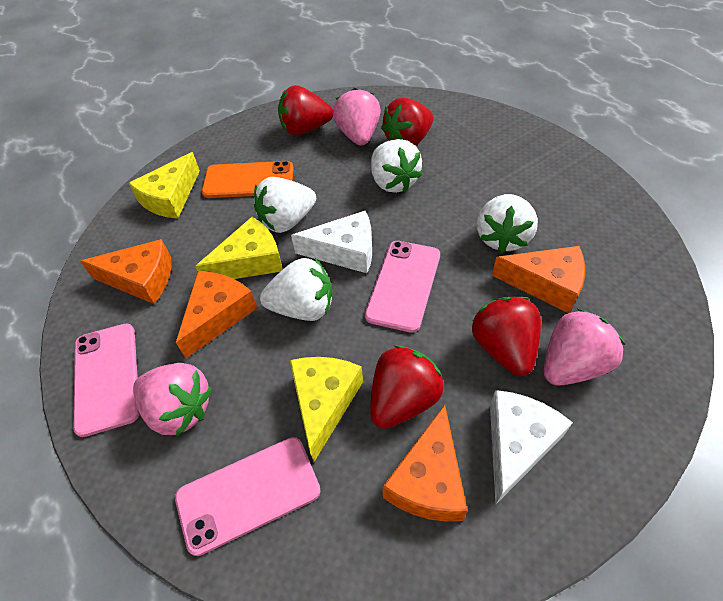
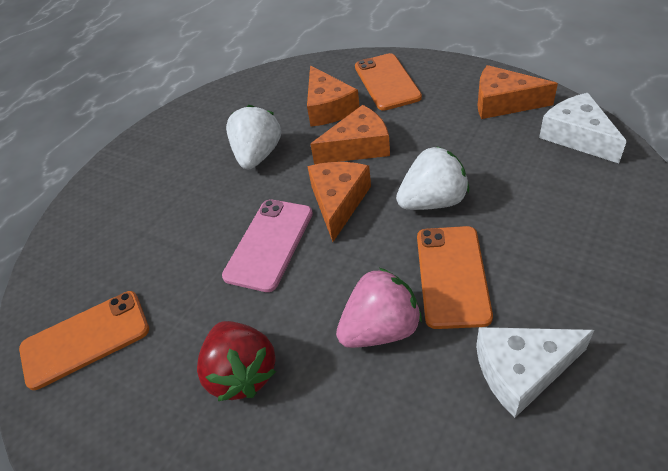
orange phone: [202,161,294,198] = 1 -> [19,291,149,390] [355,53,422,111] [417,226,493,329] = 3
pink phone: [73,323,140,437] [175,437,321,556] [365,241,440,333] = 3 -> [222,200,313,292] = 1
pink strawberry: [133,363,212,436] [333,88,381,146] [544,308,625,386] = 3 -> [336,268,422,348] = 1
red strawberry: [278,85,333,136] [370,345,444,429] [381,98,434,146] [472,297,541,376] = 4 -> [197,321,276,401] = 1
white strawberry: [254,177,316,233] [260,258,333,321] [371,139,422,193] [477,194,538,253] = 4 -> [226,105,281,169] [396,146,469,210] = 2
yellow cheese: [128,152,200,219] [195,217,283,279] [290,357,363,462] = 3 -> none = 0

